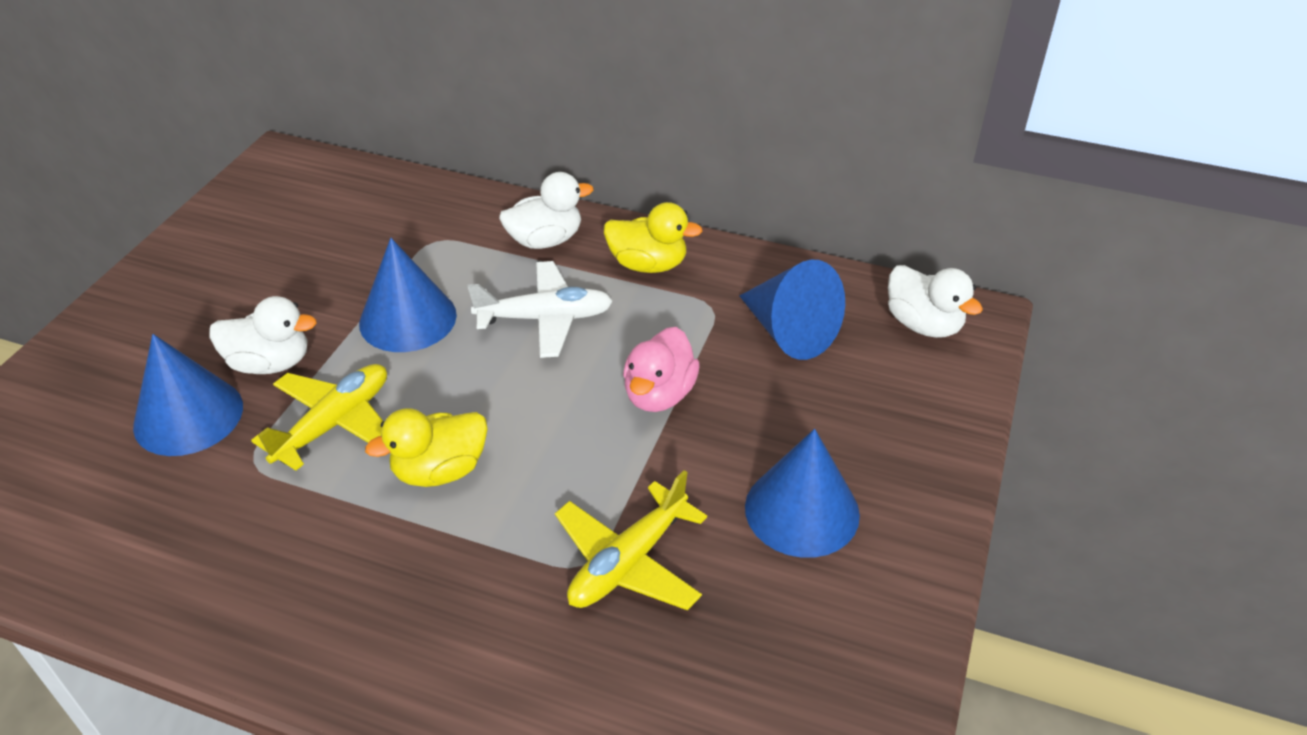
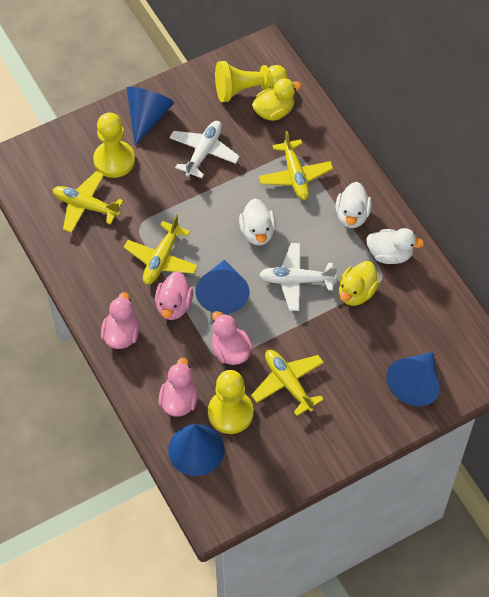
pink duck: [623,327,700,412] = 1 -> [101,292,139,349] [155,272,193,320] [158,358,198,416] [212,311,253,365] = 4
white plane: [468,261,613,358] = 1 -> [169,121,240,178] [259,243,337,311] = 2
yellow pawn: none = 0 -> [93,113,135,178] [208,370,254,434] [215,61,288,102] = 3
yellow plane: [251,364,387,471] [555,470,707,610] = 2 -> [53,171,124,233] [124,215,198,285] [251,350,324,416] [259,131,333,200] = 4

